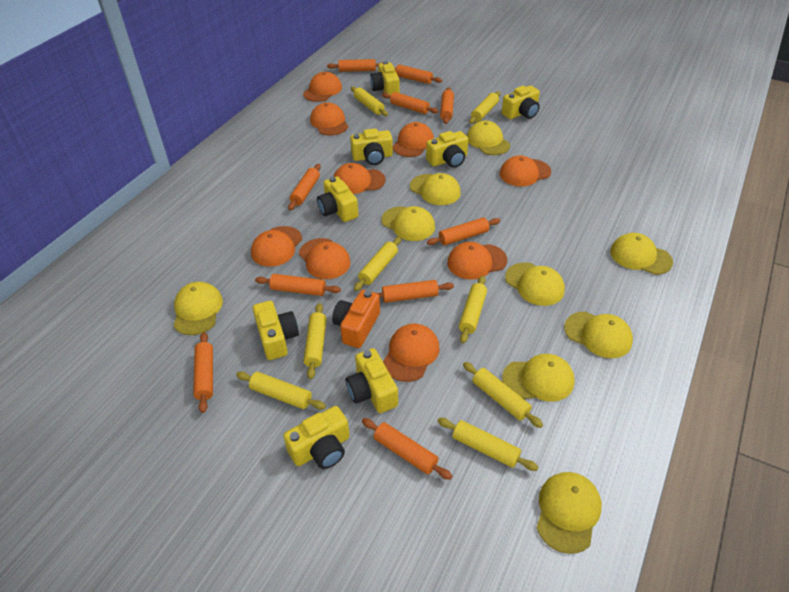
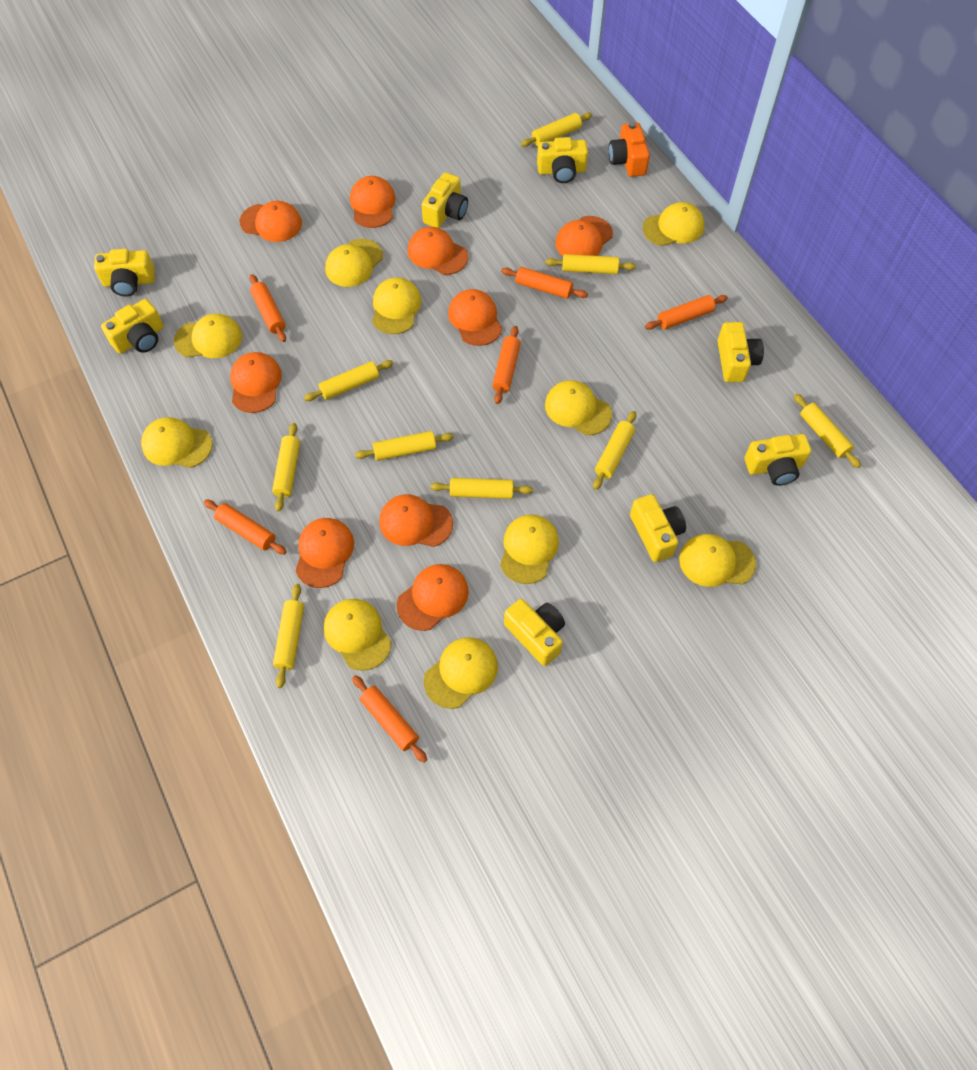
orange rolling pin: [193,332,213,413] [255,274,341,296] [288,164,321,210] [327,59,383,72] [362,418,452,480] [377,280,454,303] [382,92,439,114] [395,65,442,84] [427,217,500,245] [440,87,454,124] = 10 -> [204,500,287,555] [250,274,286,342] [352,675,427,763] [492,326,521,404] [501,267,588,299] [645,295,728,330] = 6
yellow cap: [174,282,223,335] [381,206,435,241] [410,173,461,205] [467,121,510,155] [502,354,575,402] [505,263,565,306] [537,472,602,554] [564,311,633,358] [610,233,673,275] = 9 -> [141,417,212,468] [174,314,242,358] [324,599,392,671] [325,239,383,287] [372,277,421,334] [424,637,498,709] [500,514,559,584] [545,380,612,435] [643,202,704,246] [679,534,756,587] = 10
yellow rolling pin: [236,372,326,410] [304,303,326,379] [351,86,388,116] [354,237,401,291] [438,418,538,471] [459,276,487,343] [463,362,543,428] [469,91,500,124] = 8 -> [272,423,300,512] [273,584,304,688] [304,360,393,401] [355,431,454,461] [431,478,533,499] [521,113,592,147] [545,254,636,274] [593,411,636,490] [794,394,861,468] = 9

